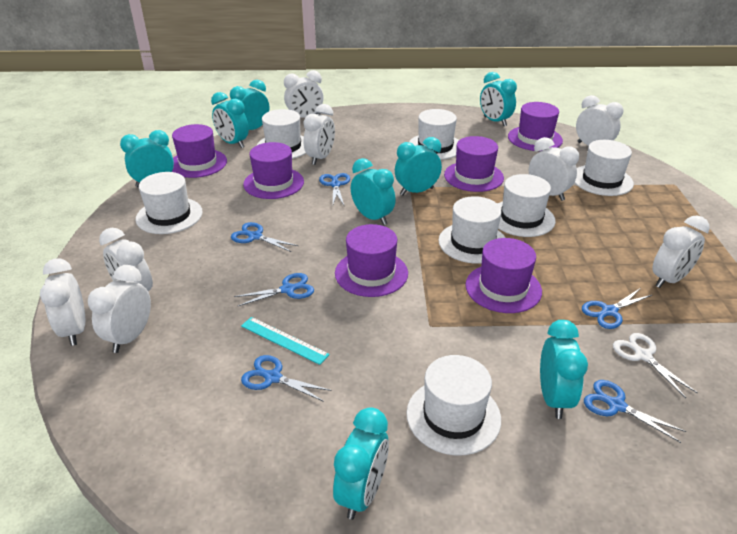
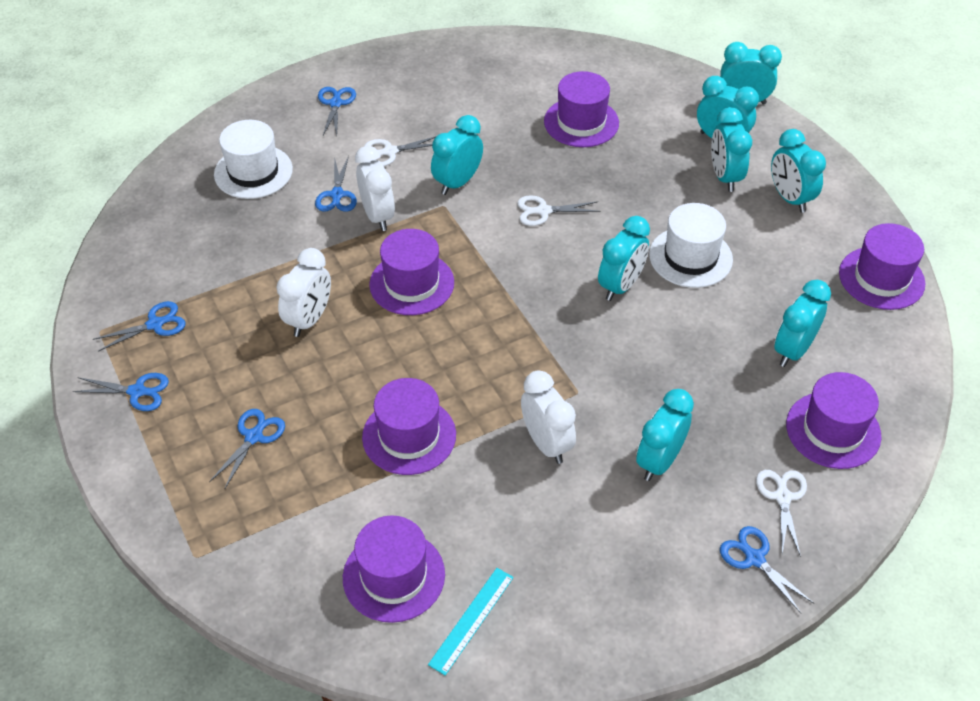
white clock: [40,258,85,346] [88,265,151,353] [99,228,153,291] [284,70,324,118] [303,104,335,165] [529,137,579,201] [576,95,624,146] [652,215,710,288] = 8 -> [276,248,331,337] [355,146,395,231] [521,371,576,464] = 3
white hat: [136,172,203,234] [256,109,306,159] [406,355,501,456] [409,109,459,160] [438,196,506,264] [497,174,556,237] [575,140,634,196] = 7 -> [214,120,293,199] [649,203,733,288] = 2
white scissors: [613,333,698,398] = 1 -> [364,136,436,166] [517,195,600,226] [756,470,807,557] = 3

